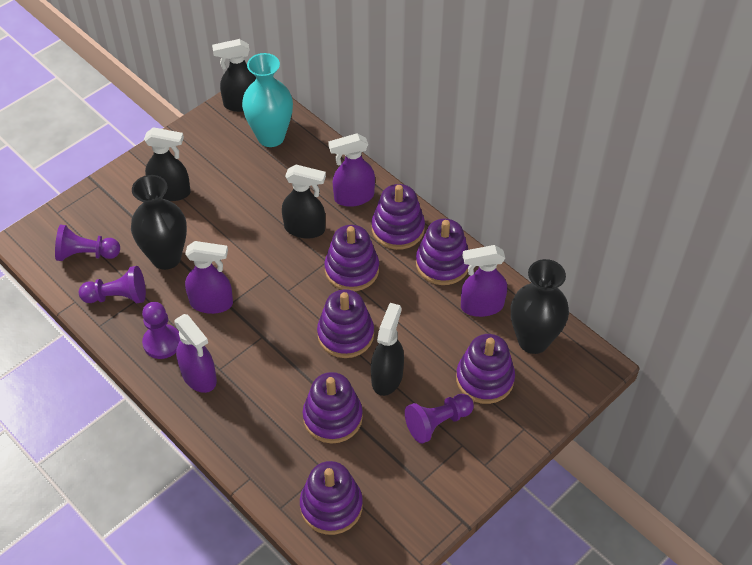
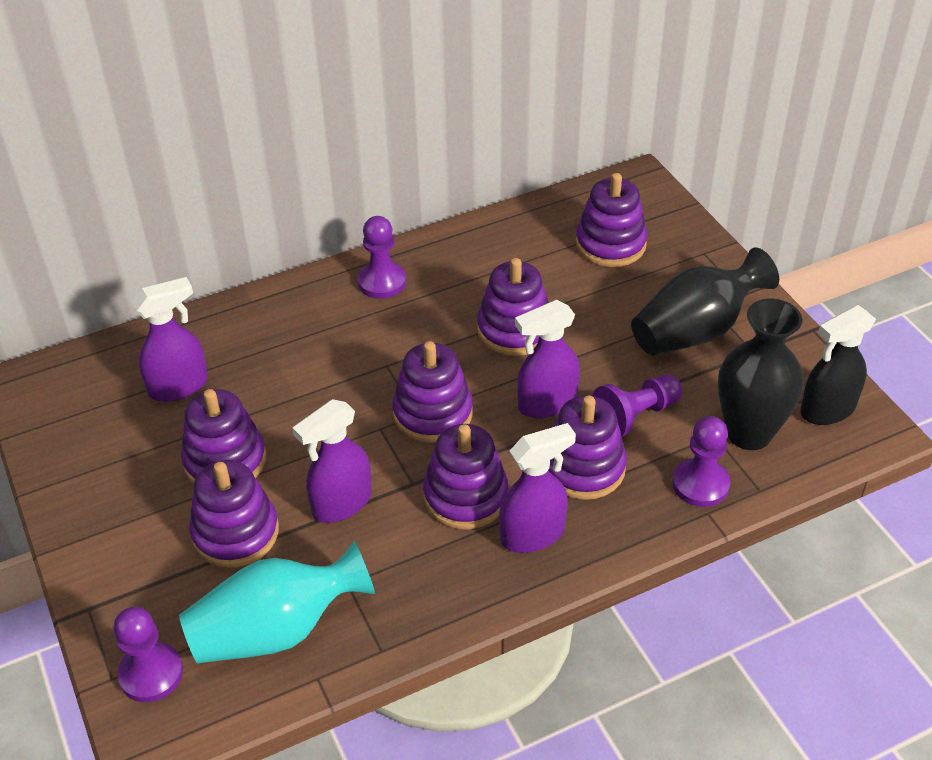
black spray bottle: [144,127,191,201] [212,39,256,112] [282,165,326,238] [371,303,404,396] = 4 -> [800,305,876,425] = 1

